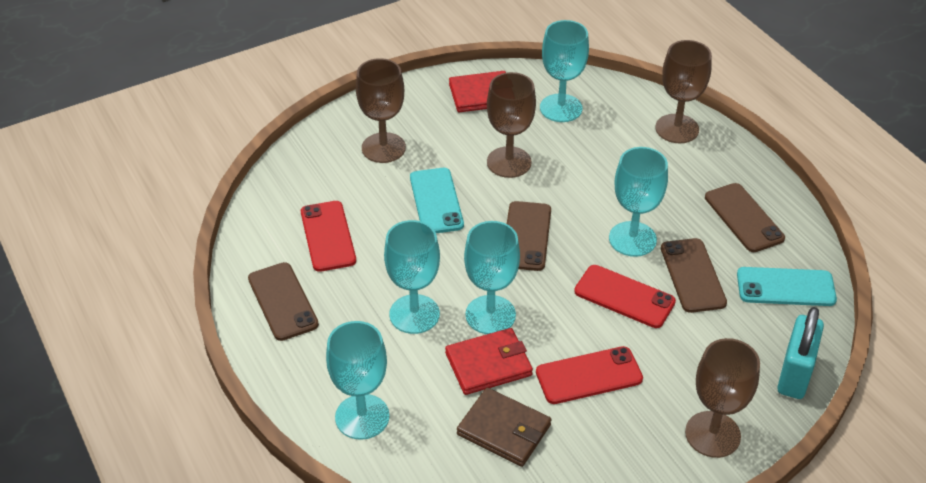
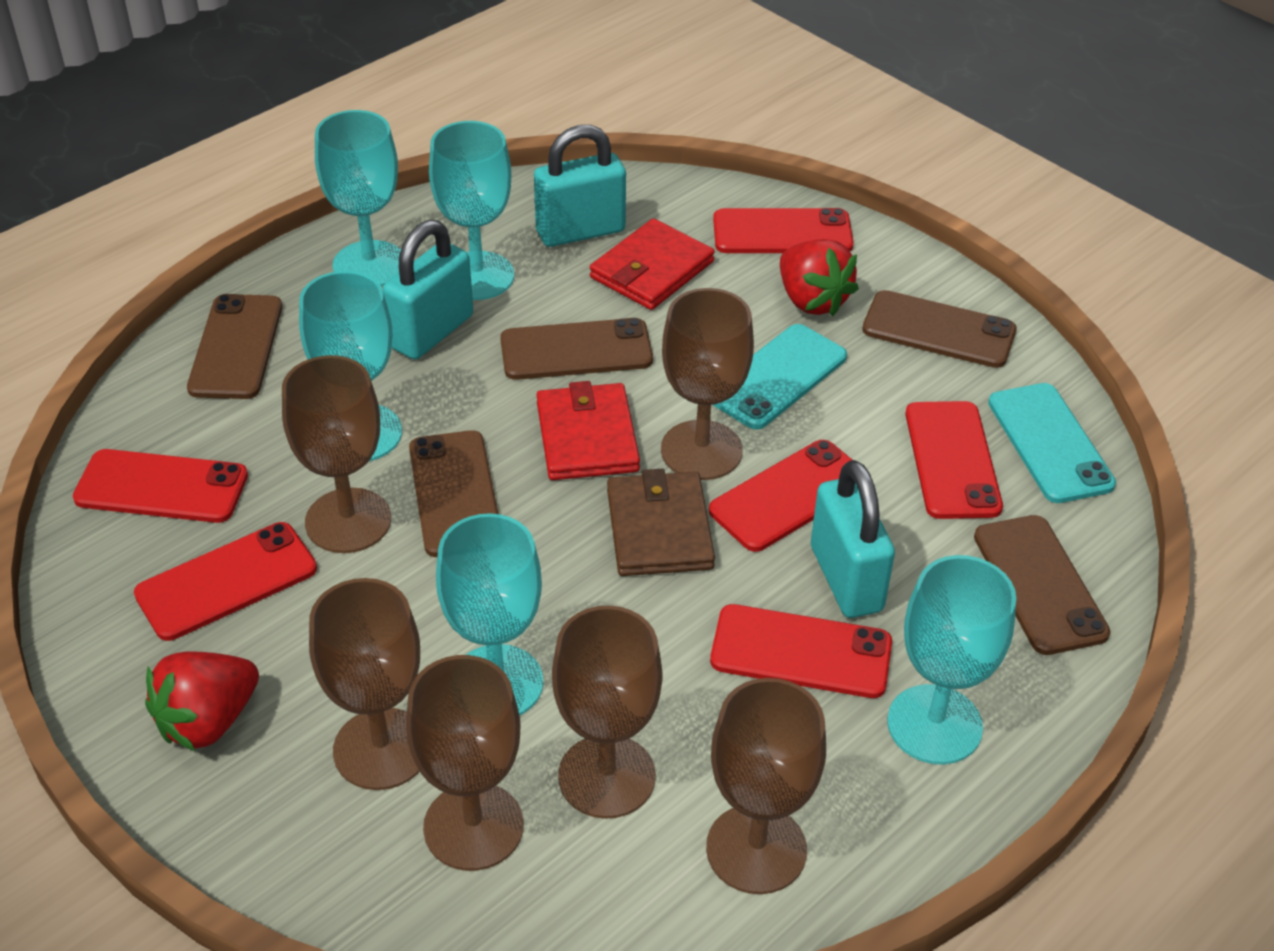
brown goblet: [356,58,406,163] [487,72,536,178] [655,40,712,143] [685,338,760,458] = 4 -> [282,355,391,553] [309,578,420,790] [406,655,524,871] [552,605,662,819] [661,288,754,480] [706,678,826,894] = 6
brown phone: [248,262,319,341] [507,201,551,271] [661,238,727,313] [705,183,785,252] = 4 -> [187,294,282,399] [409,430,498,557] [500,318,653,380] [862,290,1017,368] [974,515,1110,655] = 5
red phone: [301,201,356,272] [536,346,643,404] [574,265,676,328] = 3 -> [73,449,248,523] [134,522,317,641] [709,440,852,552] [710,604,892,698] [713,208,854,253] [905,401,1003,519] = 6
red strawberry: none = 0 -> [145,652,259,751] [780,239,859,316] = 2
turquoise padlock: [777,307,824,399] = 1 -> [383,220,473,360] [534,125,626,247] [811,460,895,618] = 3

